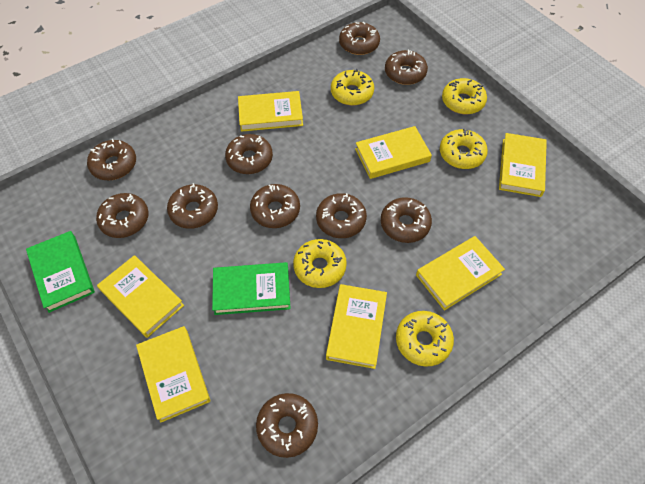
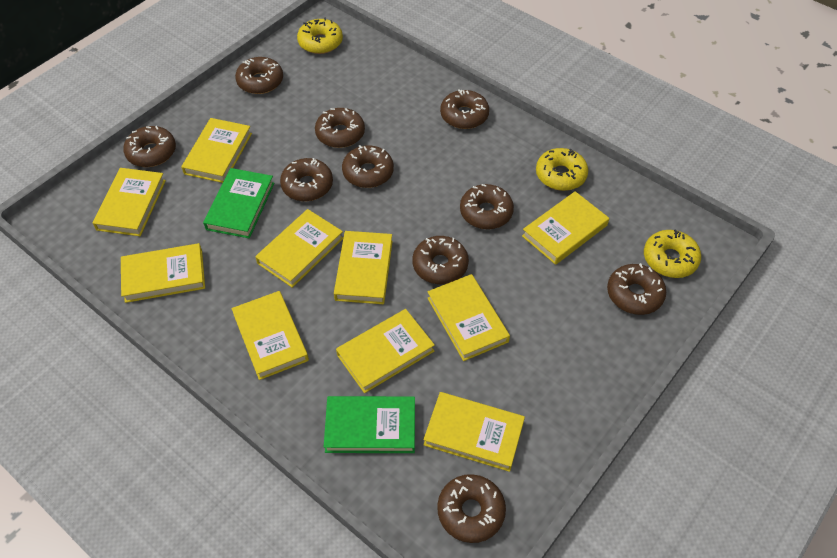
yellow book: [97,255,184,338] [136,326,210,423] [238,91,303,132] [326,284,387,369] [355,126,432,179] [416,236,505,311] [499,133,547,197] = 7 -> [93,168,166,236] [121,243,205,303] [181,118,252,183] [232,291,309,380] [255,209,343,288] [334,231,393,304] [336,309,435,393] [423,392,525,472] [427,274,510,361] [522,191,609,265] = 10
yellow donut: [293,239,347,288] [331,69,374,105] [396,311,454,367] [440,129,488,169] [442,78,487,114] = 5 -> [297,17,343,54] [536,148,588,191] [644,230,701,278] = 3

